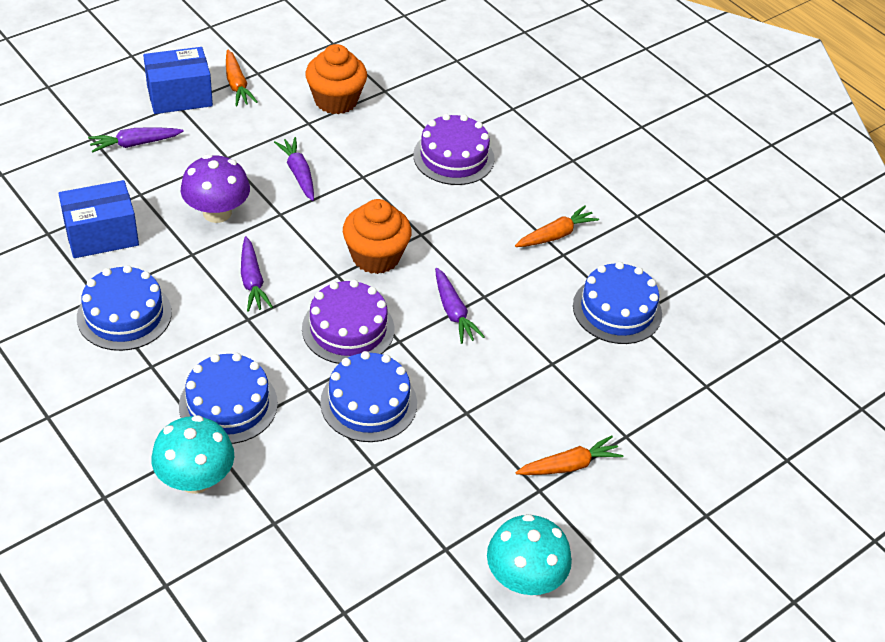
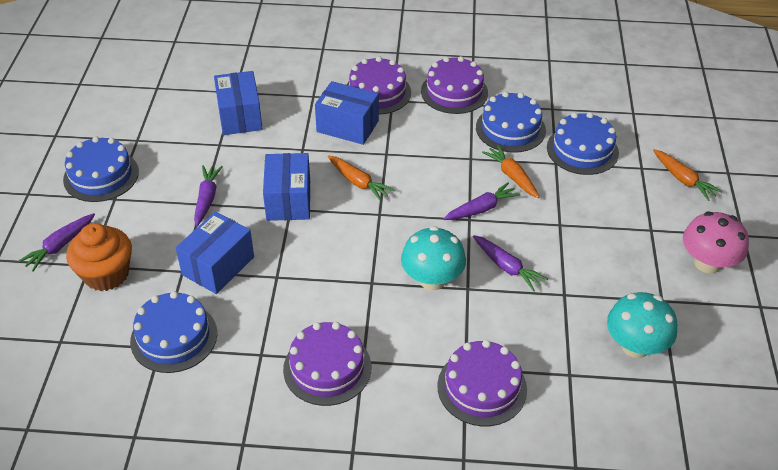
blue box: [59,180,139,258] [143,47,213,114] = 2 -> [176,212,254,294] [214,71,263,135] [263,153,310,221] [315,81,379,145] = 4
orange cupcake: [305,44,367,114] [343,199,412,274] = 2 -> [66,223,132,291] = 1
pink mushroom: none = 0 -> [683,211,749,274] = 1
purple cake: [302,280,394,364] [413,114,495,185] = 2 -> [283,322,371,406] [346,56,411,115] [421,56,488,114] [437,340,527,426] = 4
purple mushroom: [181,154,250,223] = 1 -> none = 0

